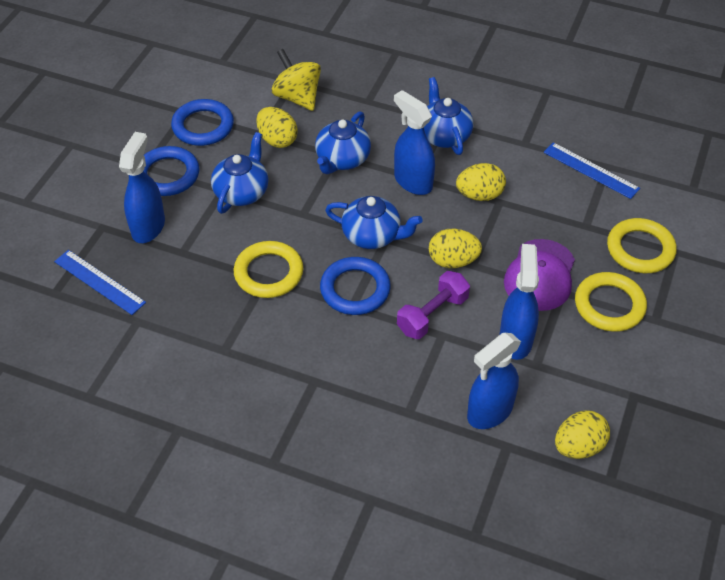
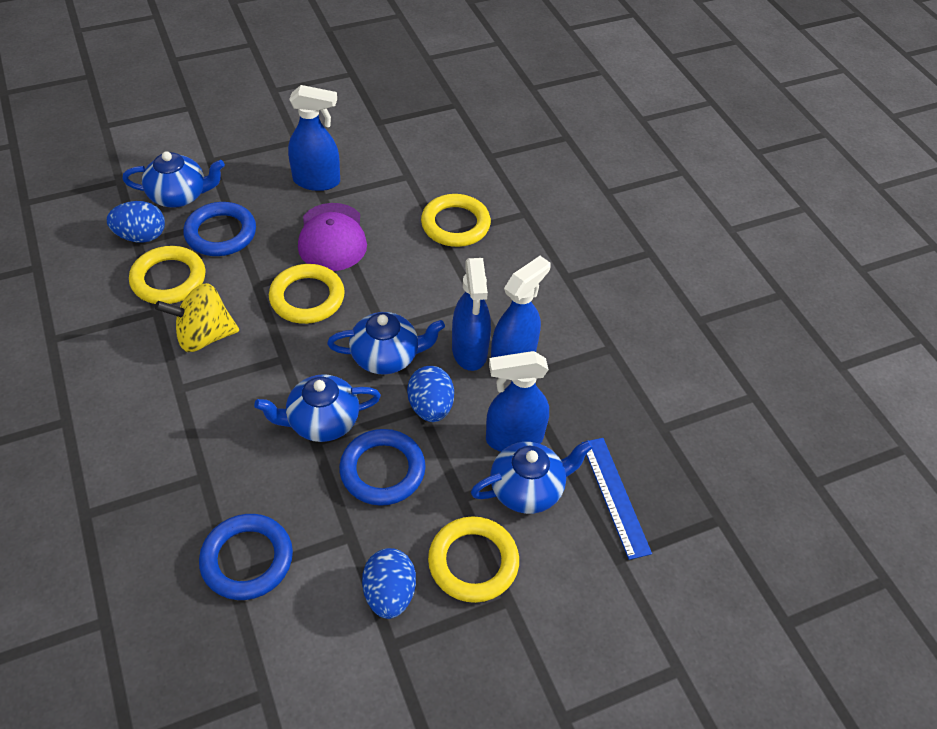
blue egg: none = 0 -> [107,201,165,243] [362,548,416,619] [407,366,454,422] = 3
blue ruler: [54,250,146,315] [544,142,640,199] = 2 -> [582,438,652,560] = 1
purple dumbbell: [397,271,470,339] = 1 -> none = 0
yellow egg: [256,107,298,148] [429,229,482,268] [456,163,506,201] [555,410,610,459] = 4 -> none = 0
yellow ring: [234,241,303,298] [575,272,647,332] [607,218,677,273] = 3 -> [129,246,206,304] [269,264,345,324] [421,194,491,247] [428,516,519,603] = 4

